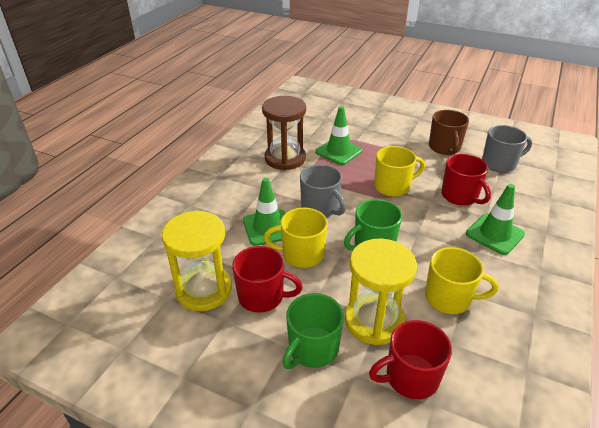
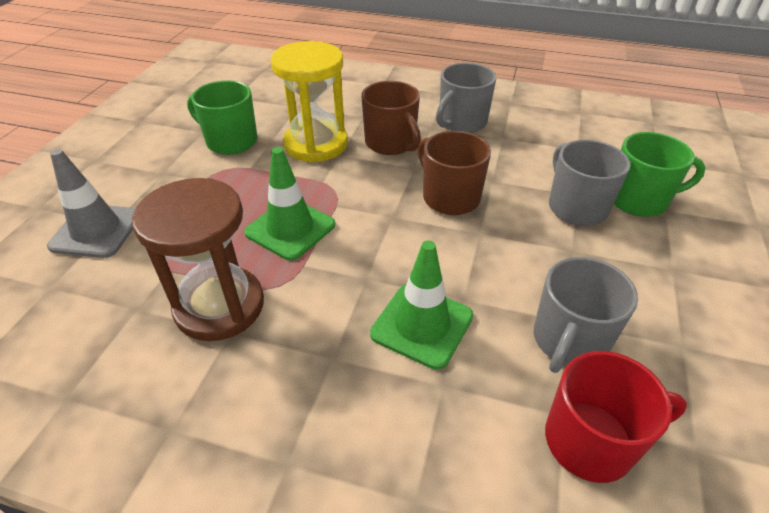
brown mug: [429,110,469,155] = 1 -> [362,81,421,155] [418,131,491,215] = 2
green traffic cone: [243,178,285,246] [315,106,362,165] [466,184,525,255] = 3 -> [244,147,335,261] [370,241,473,370] = 2
grey mug: [300,164,346,217] [482,125,532,173] = 2 -> [436,63,496,133] [534,257,638,373] [549,140,631,226] = 3
grey traffic cone: none = 0 -> [47,149,135,258] = 1
red mug: [232,246,303,313] [369,320,452,399] [441,154,491,206] = 3 -> [545,351,687,483] = 1
yellow hourglass: [162,210,232,311] [345,239,417,345] = 2 -> [271,41,348,162] = 1
yellow mug: [264,208,328,268] [374,146,425,197] [425,247,498,314] = 3 -> none = 0

